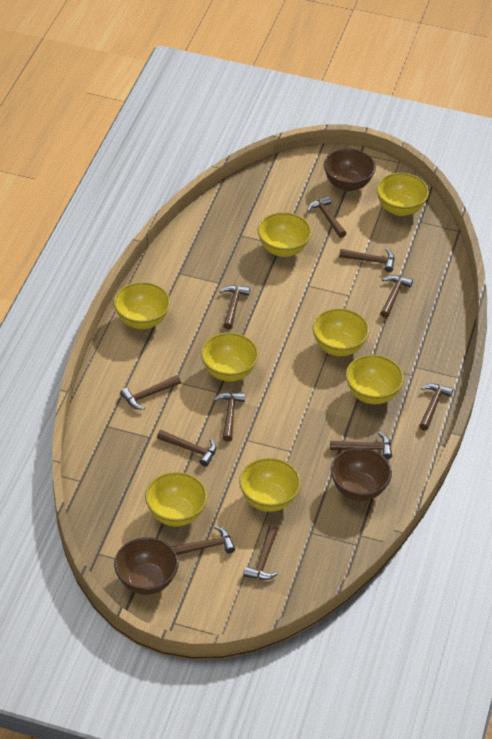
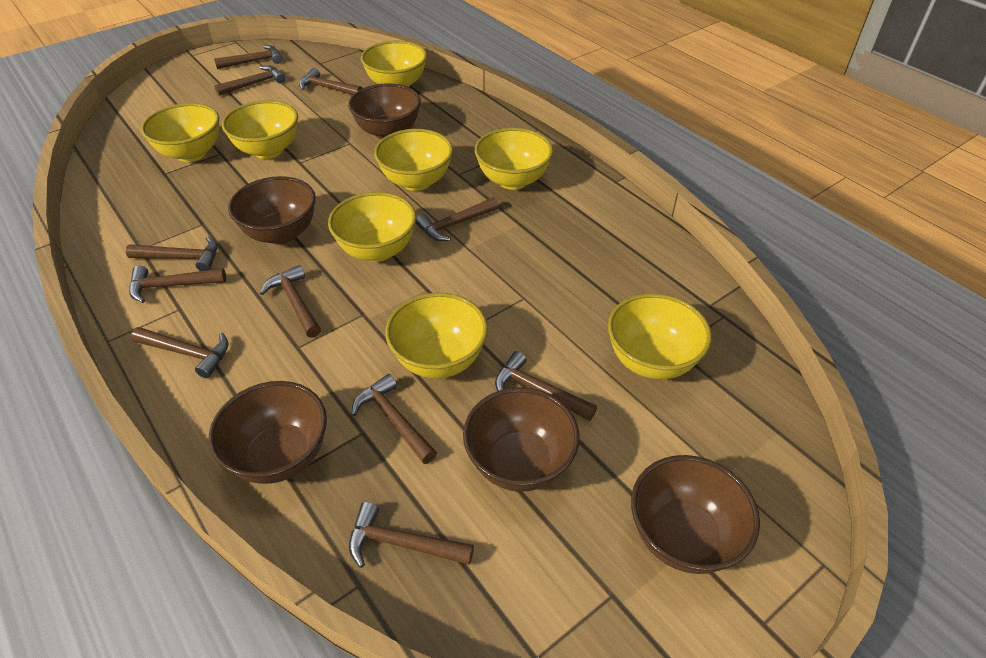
brown bowl: [114,537,179,595] [324,149,376,191] [331,448,392,501] = 3 -> [209,381,327,484] [228,176,316,244] [348,83,421,140] [463,387,580,492] [631,455,760,574] = 5

